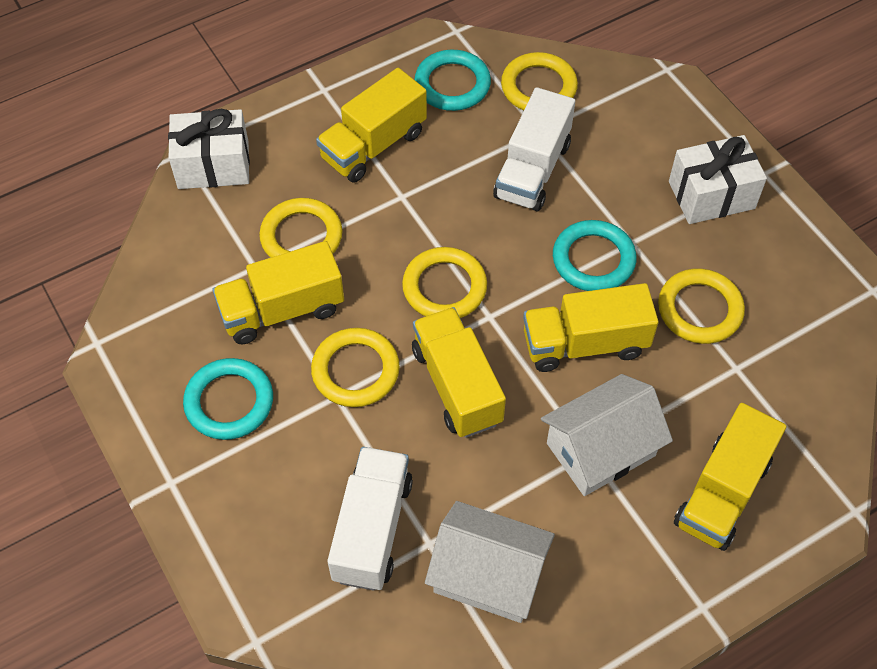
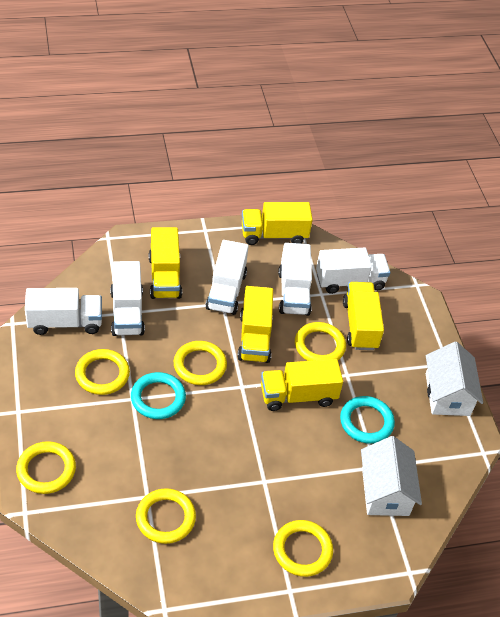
turquoise ring: [183,358,273,440] [415,50,491,111] [553,220,637,291] = 3 -> [131,372,186,419] [340,396,395,444] = 2
white gift: [168,109,250,189] [669,135,767,224] = 2 -> none = 0
white truck: [327,447,413,591] [493,87,575,211] = 2 -> [25,288,102,335] [110,261,145,336] [205,240,249,315] [278,243,312,316] [316,248,391,294] = 5
yellow ring: [259,198,342,258] [311,328,400,407] [402,247,487,318] [501,52,578,110] [658,269,745,344] = 5 -> [16,441,76,494] [75,349,130,395] [136,488,196,544] [174,341,227,385] [273,520,333,577] [295,322,346,361] = 6

